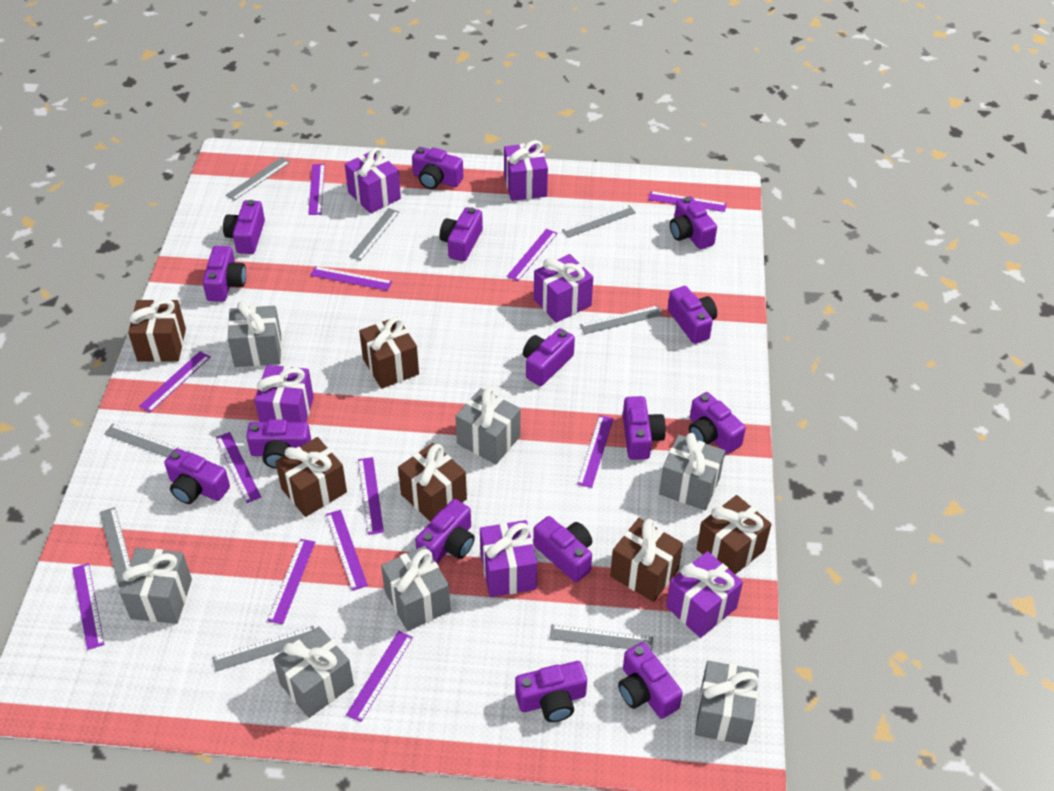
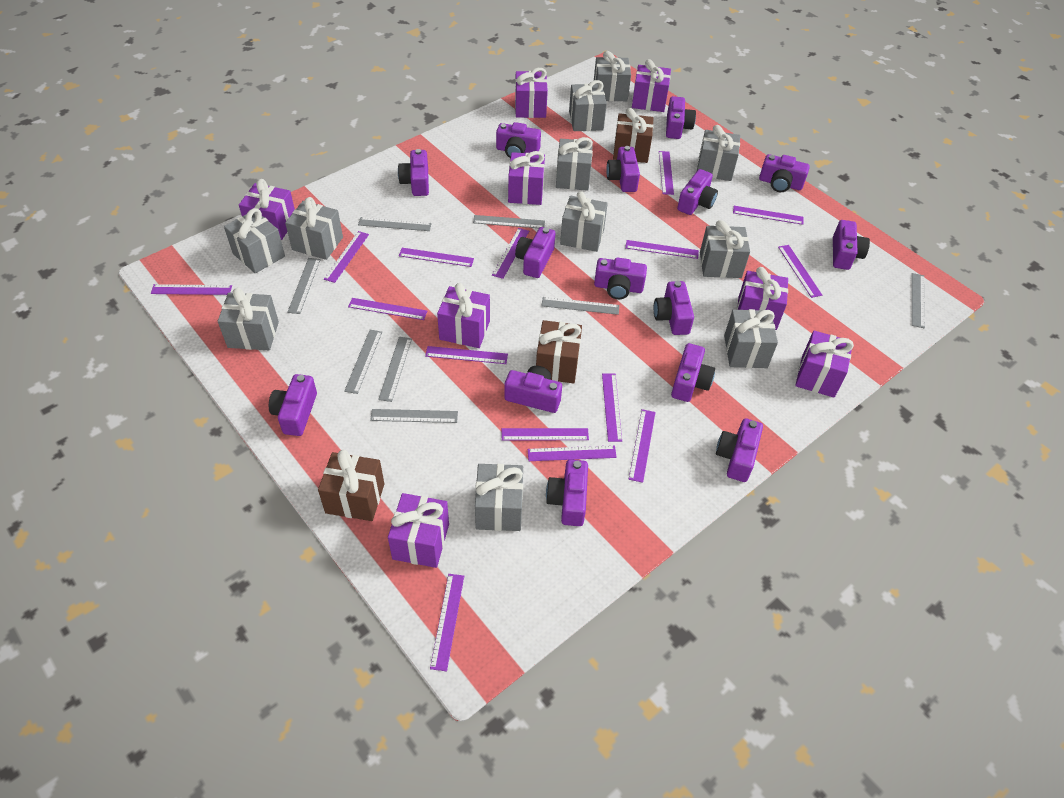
brown gift: [128,299,186,362] [275,437,347,517] [359,316,419,389] [398,443,467,522] [610,518,683,602] [696,495,771,574] = 6 -> [318,450,384,521] [536,320,582,383] [613,108,654,163] = 3
grey gift: [120,548,192,624] [228,301,282,367] [273,626,354,718] [381,546,451,631] [455,387,521,464] [659,433,725,511] [695,661,759,745] = 7 -> [218,287,279,350] [224,208,285,273] [285,197,343,260] [475,464,523,531] [556,137,593,191] [560,191,608,252] [569,80,607,131] [594,51,631,101] [697,125,741,181] [700,220,750,278] [724,309,778,368] = 11
purple gift: [255,365,314,422] [345,147,401,213] [480,520,537,597] [504,140,548,201] [534,254,593,323] [666,551,743,638] = 6 -> [239,179,295,240] [388,493,449,568] [437,283,490,348] [508,151,545,205] [515,68,548,118] [632,59,671,112] [737,267,788,330] [795,331,854,398] = 8
purple ruler: [72,563,105,650] [139,351,211,412] [216,432,261,503] [267,539,315,624] [308,164,325,215] [310,266,392,291] [326,510,368,591] [346,631,413,722] [358,457,384,535] [507,229,558,281] [577,415,614,488] [648,191,727,212] = 12 -> [151,284,232,295] [324,231,369,283] [348,298,427,320] [399,248,474,267] [425,346,508,364] [430,574,464,671] [492,228,529,279] [502,428,589,440] [528,445,617,461] [602,373,622,442] [625,240,699,259] [629,409,656,483] [659,151,674,195] [733,206,804,225] [778,245,822,298] = 15

